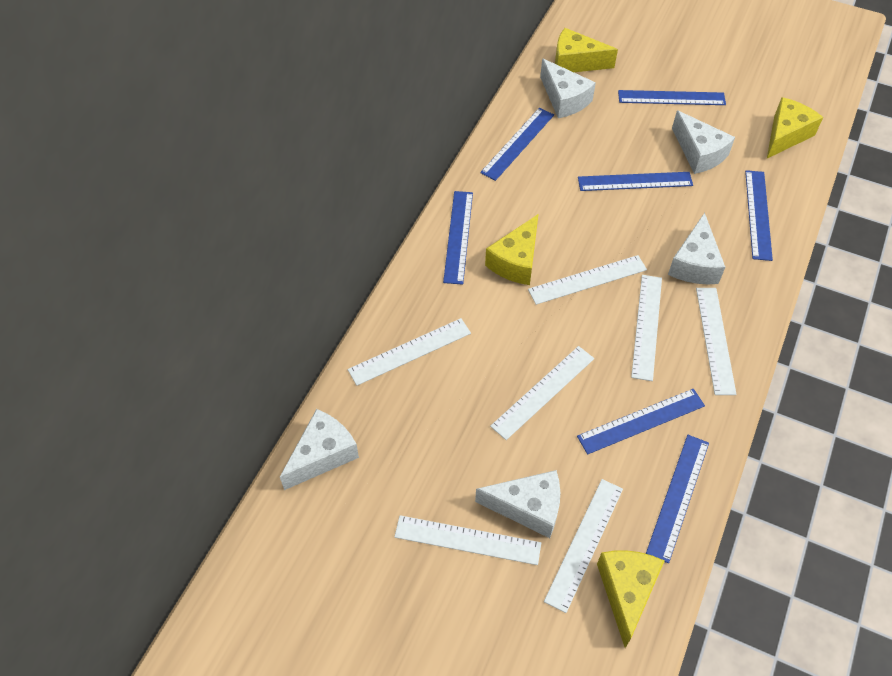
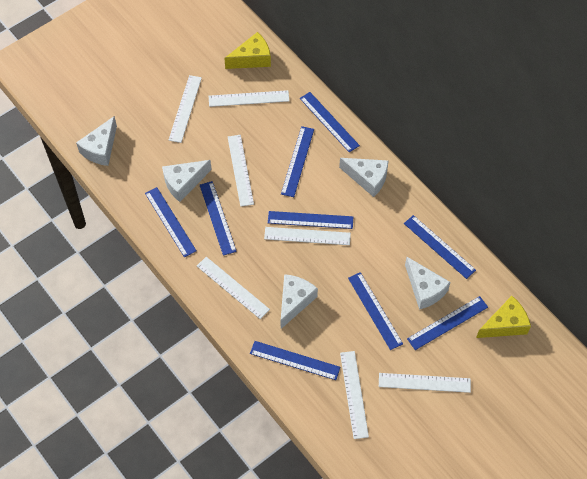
blue ruler: [443,191,473,285] [480,108,554,181] [577,389,705,454] [578,172,693,191] [618,90,726,105] [646,435,709,563] [745,170,773,261] = 7 -> [145,187,197,257] [200,181,237,256] [250,341,340,380] [268,211,353,229] [281,126,314,197] [300,92,360,153] [348,272,403,350] [404,215,476,279] [407,296,488,350] = 9
yellow cheese: [485,214,538,285] [555,28,618,72] [597,550,664,648] [767,97,823,158] = 4 -> [224,32,271,69] [476,296,531,338] = 2

